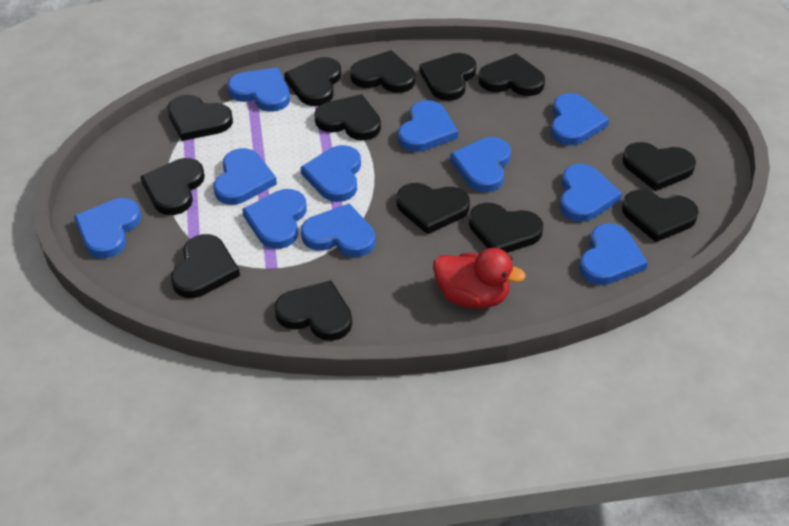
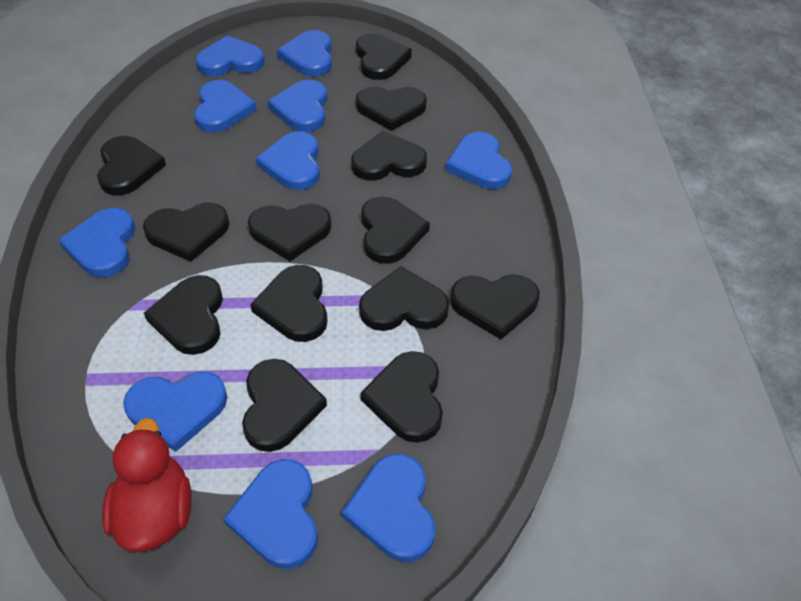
blue heart: [74,198,141,258] [214,148,277,205] [228,67,290,112] [242,189,307,249] [301,145,361,202] [301,204,375,257] [398,100,458,152] [450,137,511,192] [551,93,609,145] [560,164,622,222] [579,223,648,285] = 11 -> [59,208,135,278] [123,371,227,452] [194,80,257,133] [195,35,265,76] [223,459,318,569] [256,131,320,190] [268,80,327,132] [277,30,332,77] [342,454,435,562] [445,132,512,189] = 10

